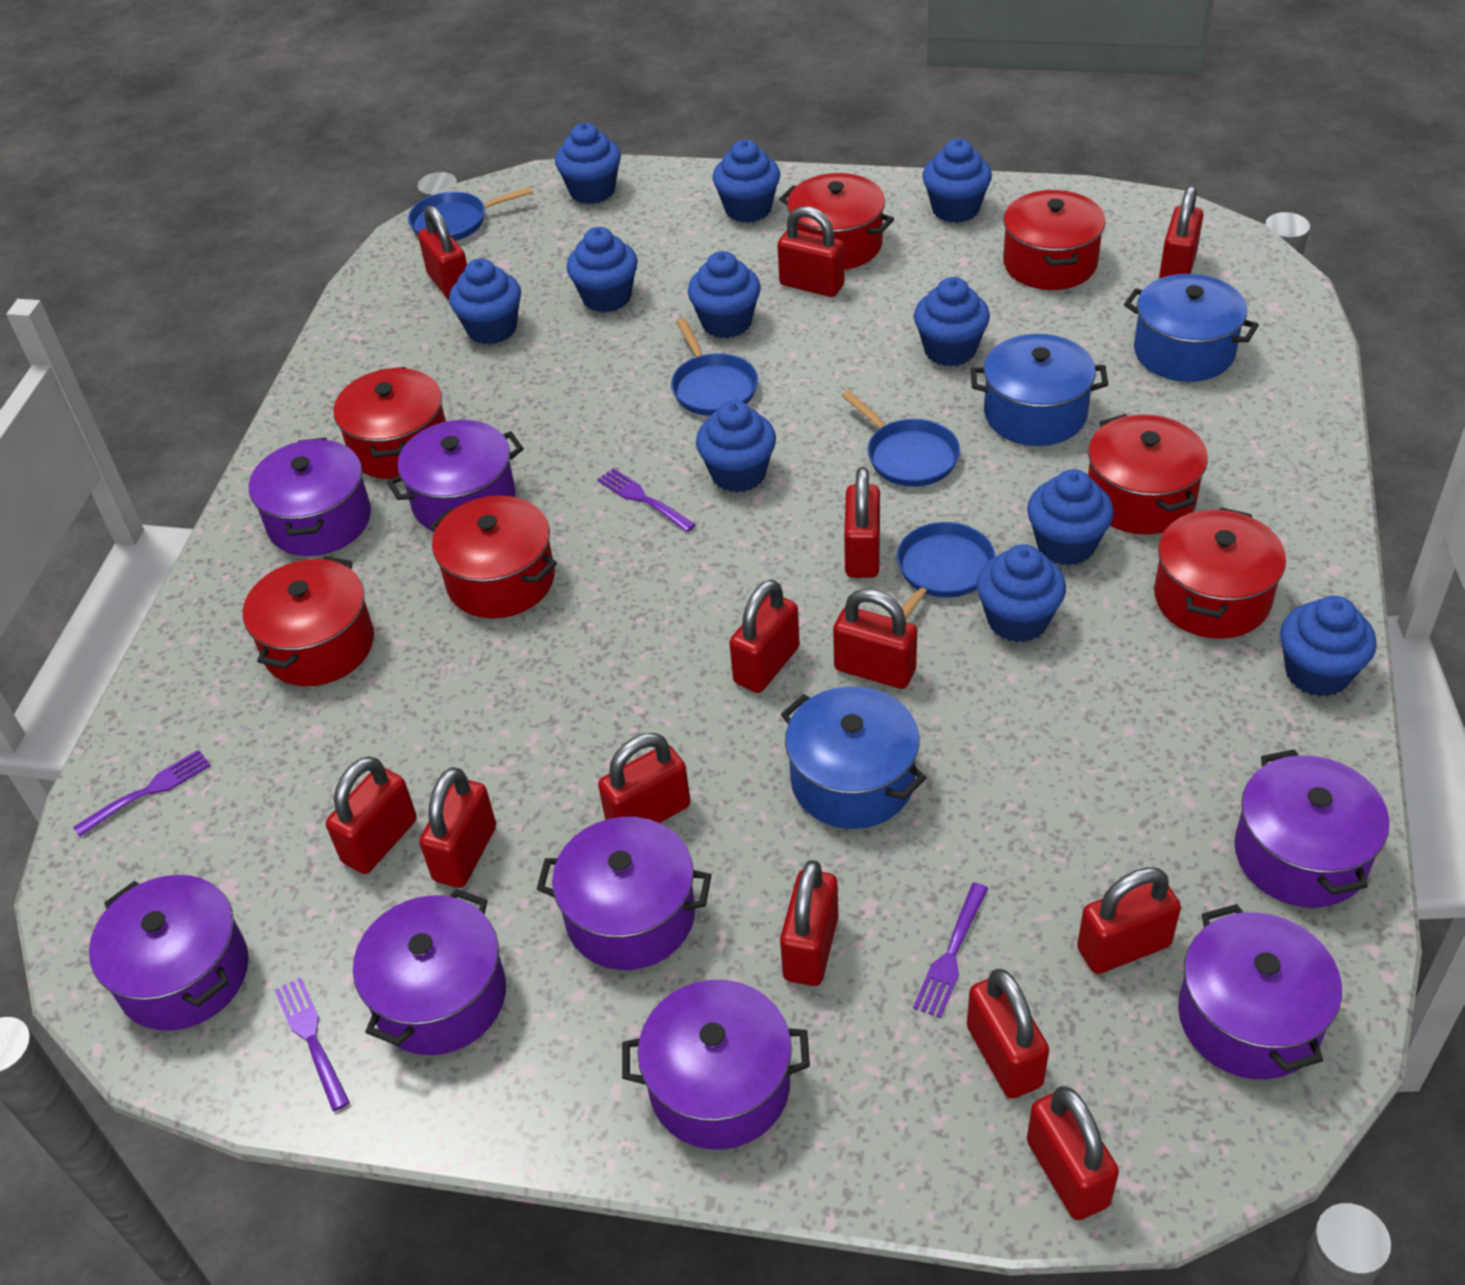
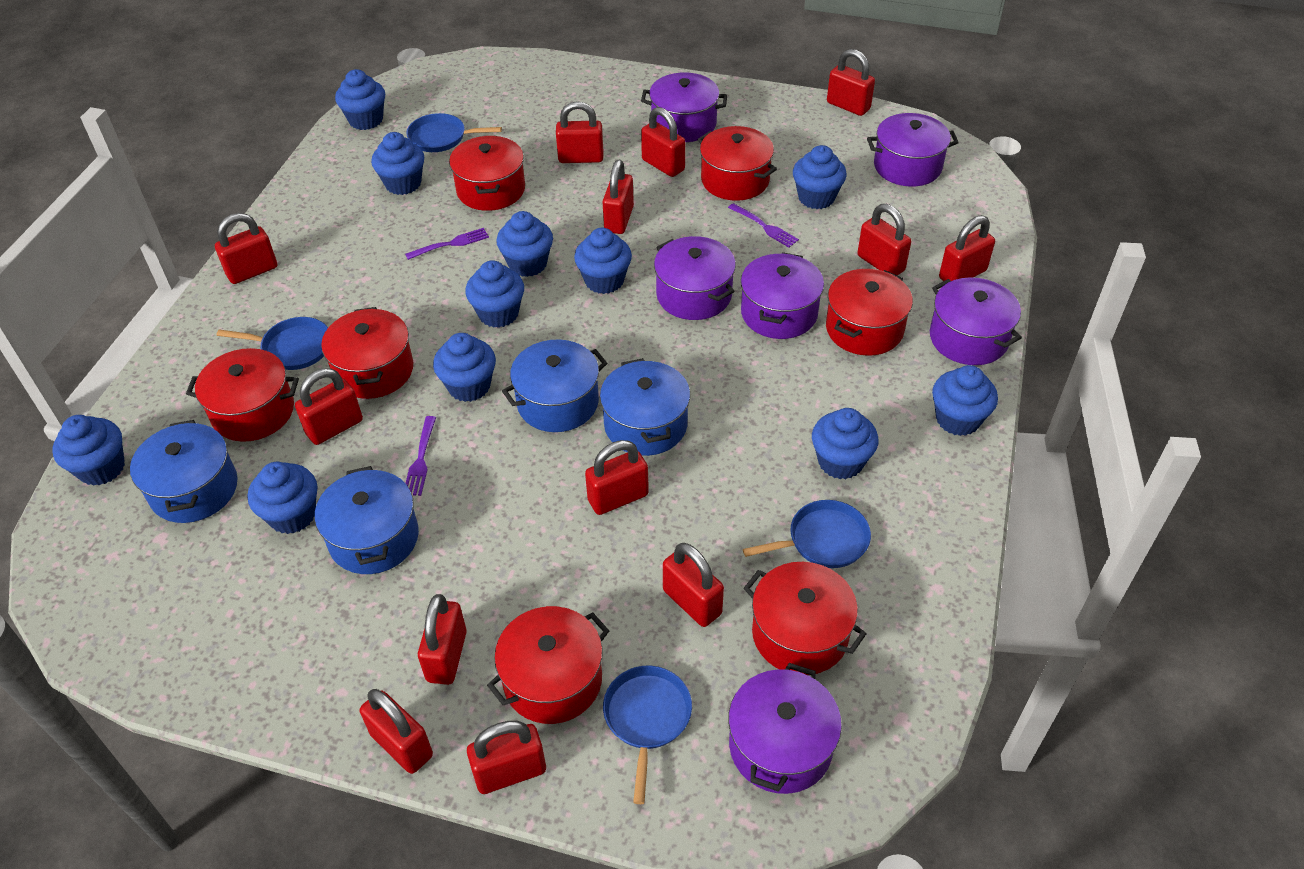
blue pot: [781,686,926,829] [971,334,1108,446] [1124,274,1259,382] = 3 -> [130,420,238,523] [315,466,419,574] [502,339,607,432] [600,358,690,456] = 4
purple fork: [73,749,211,837] [275,977,350,1111] [597,468,696,532] [913,883,988,1018] = 4 -> [405,228,489,260] [406,416,436,496] [728,203,799,248] = 3
purple pot: [89,875,249,1031] [249,438,371,556] [353,889,506,1055] [387,420,524,532] [537,817,712,970] [622,980,810,1150] [1178,904,1342,1079] [1234,749,1389,908] = 8 -> [641,73,727,142] [654,236,736,320] [728,663,842,794] [741,252,824,339] [867,113,959,187] [930,277,1022,365] = 6

